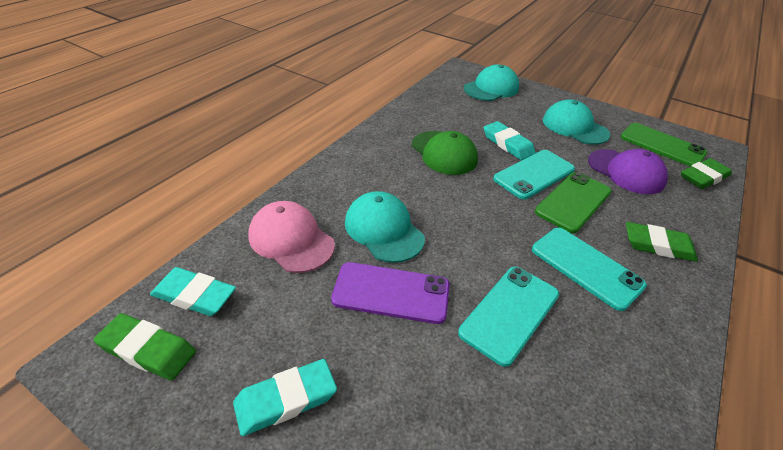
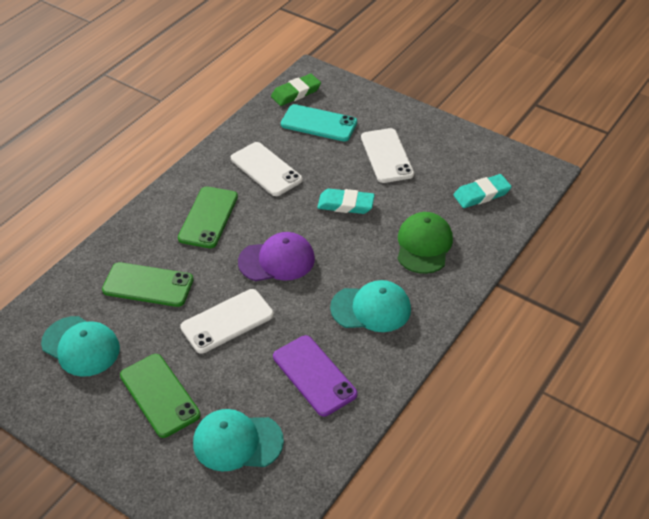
green eraser: [94,313,196,381] [626,222,698,262] [681,158,732,189] = 3 -> [271,74,321,106] = 1
green phone: [535,172,612,233] [620,123,707,167] = 2 -> [102,262,194,307] [120,354,201,438] [178,186,238,248] = 3
pink cap: [248,201,335,273] = 1 -> none = 0
turquoise eraser: [150,267,236,316] [233,359,337,436] [484,121,536,160] = 3 -> [317,189,375,214] [454,174,512,208] = 2
turquoise phone: [458,267,559,367] [493,150,575,200] [532,228,647,311] = 3 -> [281,104,357,142] = 1
white phone: none = 0 -> [180,289,274,354] [231,142,302,196] [361,128,414,183] = 3

